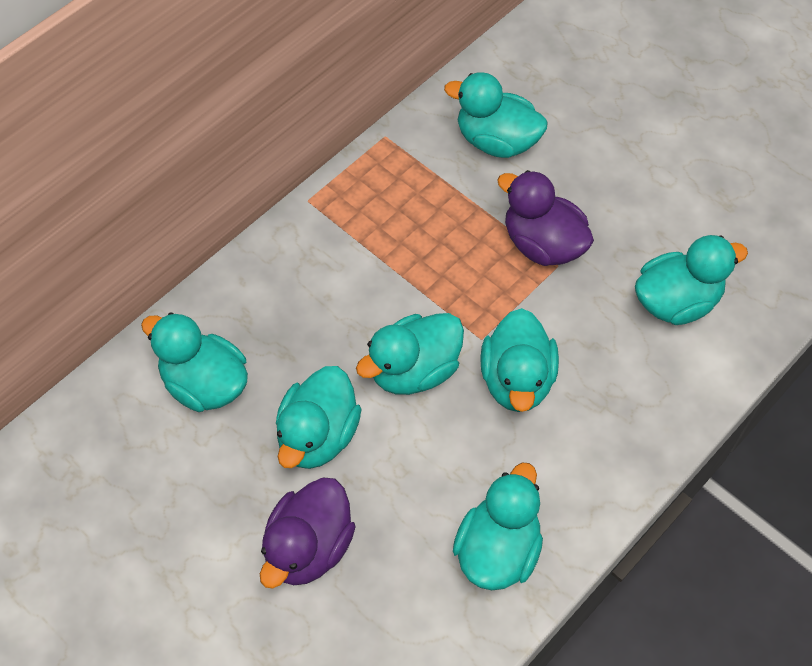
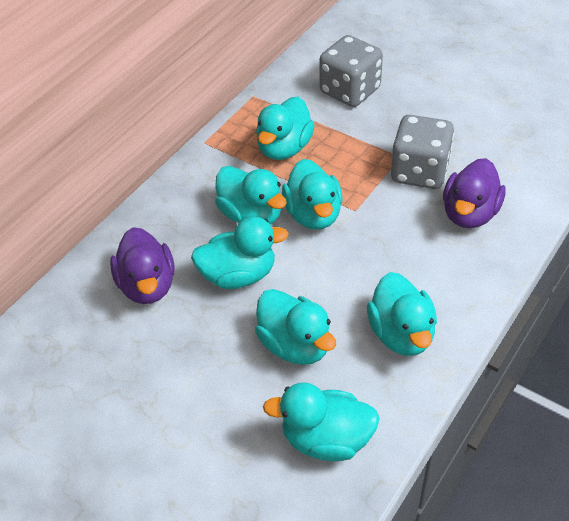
grey dice: none = 0 -> [319,35,383,107] [391,115,454,189] = 2

